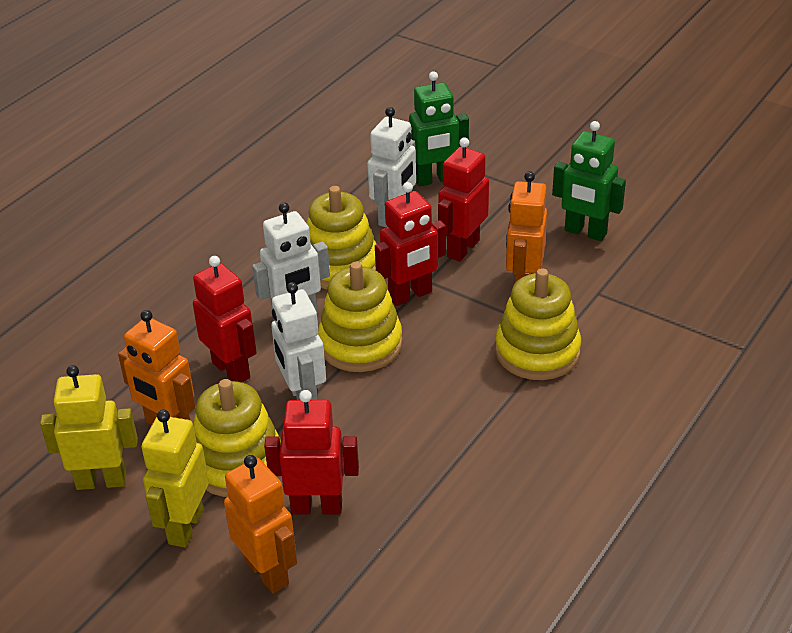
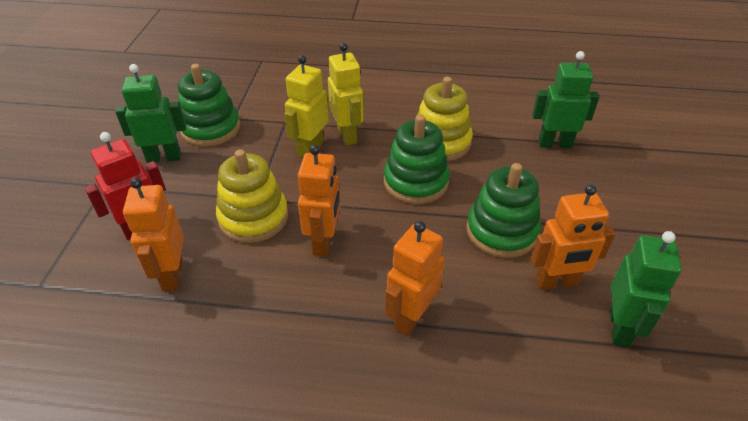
green robot: [409,71,469,186] [552,121,626,241] = 2 -> [115,64,186,163] [532,51,599,148] [610,231,682,347] = 3
green stacking toy: none = 0 -> [178,64,240,147] [384,115,450,204] [466,163,541,258] = 3
orange robot: [118,310,195,425] [224,455,297,594] [506,171,547,284] = 3 -> [123,178,184,291] [298,145,340,256] [385,221,445,336] [530,184,615,290] = 4
red robot: [193,256,257,382] [264,390,359,514] [375,182,446,306] [438,137,489,262] = 4 -> [84,132,166,240] = 1
white robot: [252,202,330,313] [271,282,326,400] [367,107,416,227] = 3 -> none = 0
yellow stacking toy: [193,379,281,497] [306,186,376,290] [318,262,403,372] [495,268,581,380] = 4 -> [216,149,288,243] [416,77,473,161] = 2

